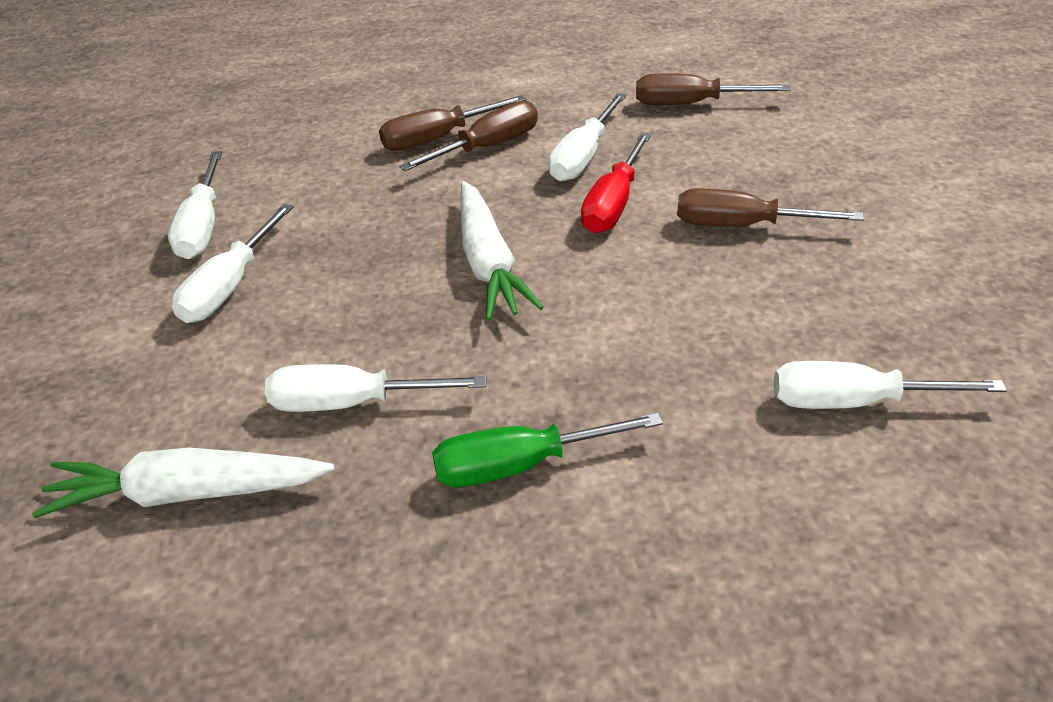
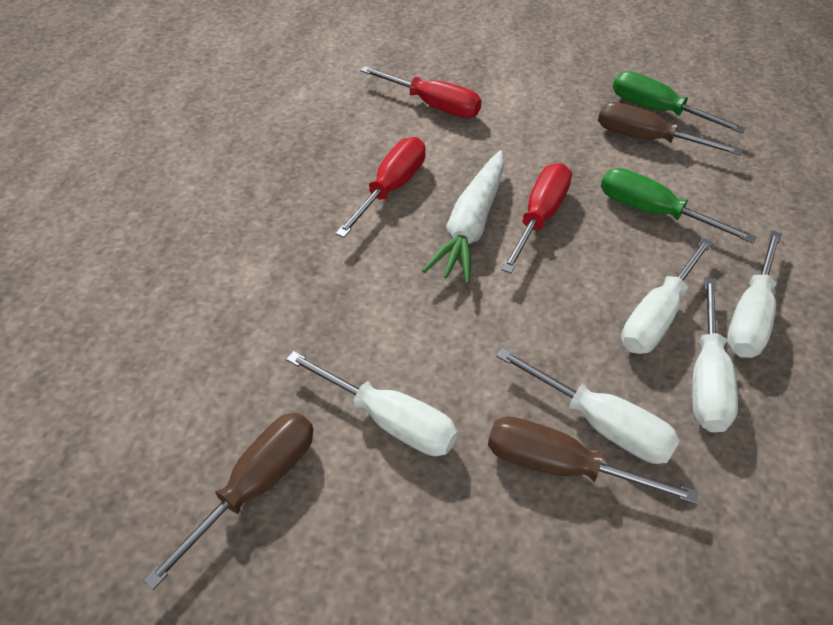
brown screwdriver: [379,95,527,151] [399,101,538,171] [636,73,791,105] [677,188,864,227] = 4 -> [143,413,313,590] [488,417,699,504] [598,102,743,155] = 3
green screwdriver: [432,413,663,487] = 1 -> [601,168,757,243] [613,71,746,133] = 2
red screwdriver: [581,132,651,233] = 1 -> [335,137,426,238] [360,66,482,118] [501,163,572,273] = 3
white carrot: [32,448,334,518] [460,181,543,320] = 2 -> [422,150,504,284] = 1

